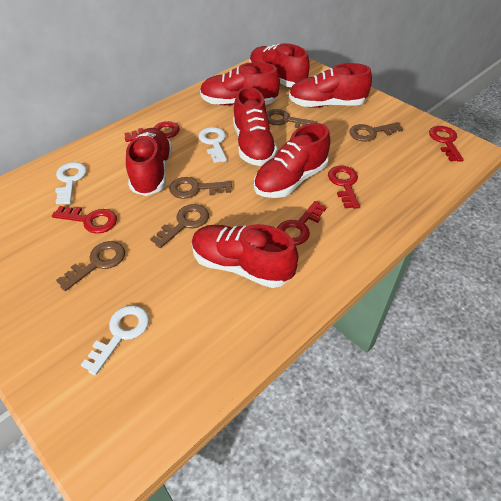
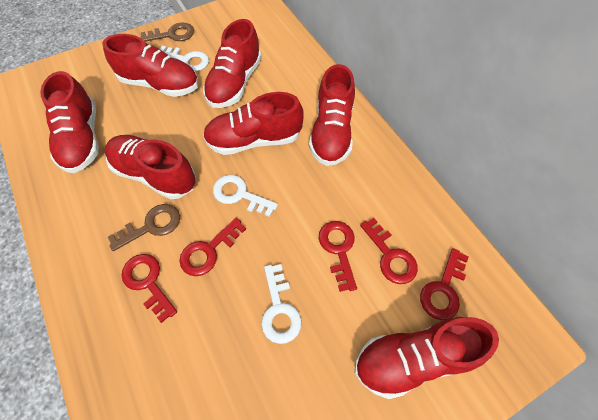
brown key: [56,241,125,291] [150,204,209,248] [169,177,232,199] [266,109,317,128] [349,122,403,142] = 5 -> [108,204,180,251] [140,23,194,42] = 2

